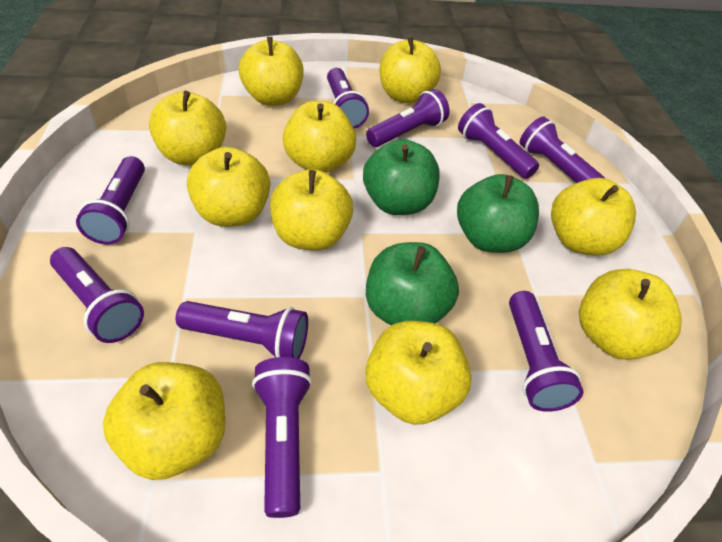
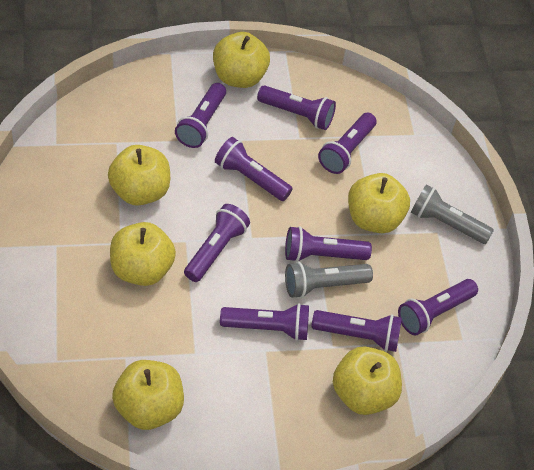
green apple: [363,139,440,215] [366,242,459,325] [457,174,539,253] = 3 -> none = 0
grey flashlight: none = 0 -> [285,261,373,298] [411,185,494,244] = 2
yellow apple: [103,362,225,480] [149,91,226,166] [187,147,270,227] [239,37,304,106] [270,169,353,251] [283,101,356,173] [365,321,472,425] [380,37,441,104] [551,178,636,256] [579,269,682,360] = 10 -> [108,145,170,206] [110,222,176,286] [112,360,184,430] [213,32,270,88] [333,347,402,415] [348,173,410,233] = 6

